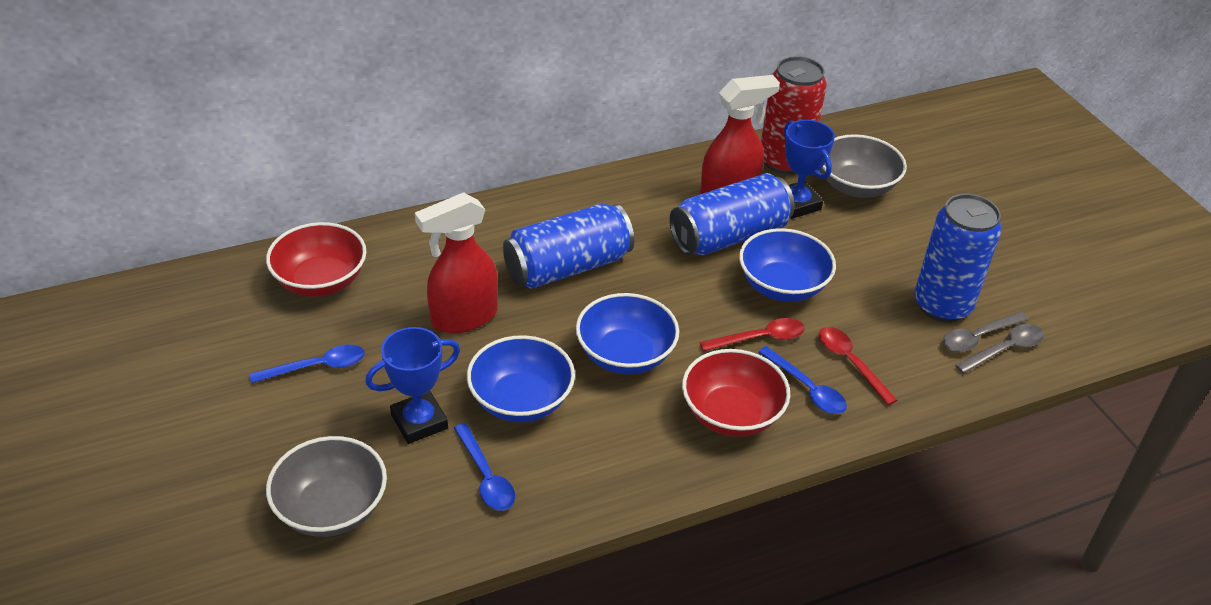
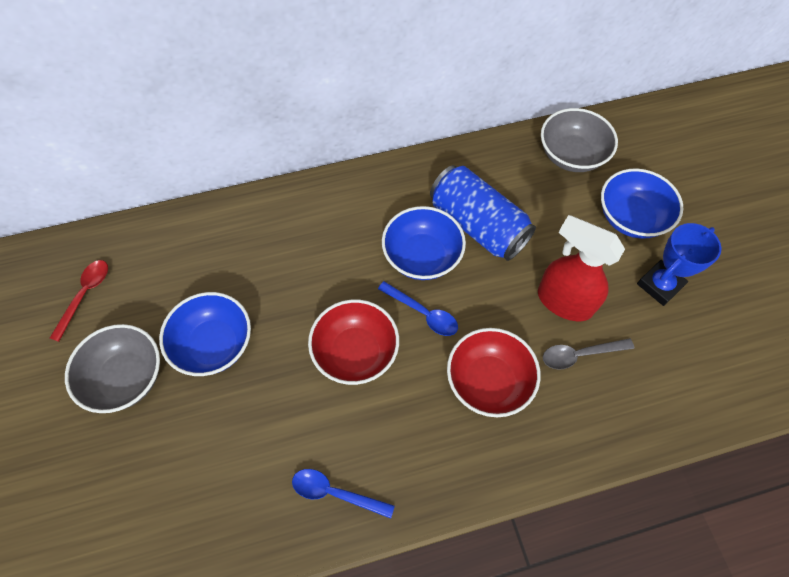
blue can: [503,204,634,289] [669,173,795,255] [914,194,1002,322] = 3 -> [430,165,536,261] = 1
blue spoon: [250,344,365,383] [454,423,515,511] [758,346,847,414] = 3 -> [292,469,395,519] [378,281,458,336] = 2
blue trophy: [365,327,460,444] [784,120,835,219] = 2 -> [637,223,721,306] = 1
grey spoon: [943,312,1029,352] [955,324,1044,374] = 2 -> [543,338,634,370] = 1
red can: [761,56,827,174] = 1 -> none = 0
red spoon: [699,318,805,352] [819,327,897,405] = 2 -> [50,260,108,342] = 1
red spray bottle: [415,192,498,333] [700,75,780,194] = 2 -> [538,215,625,321] = 1

